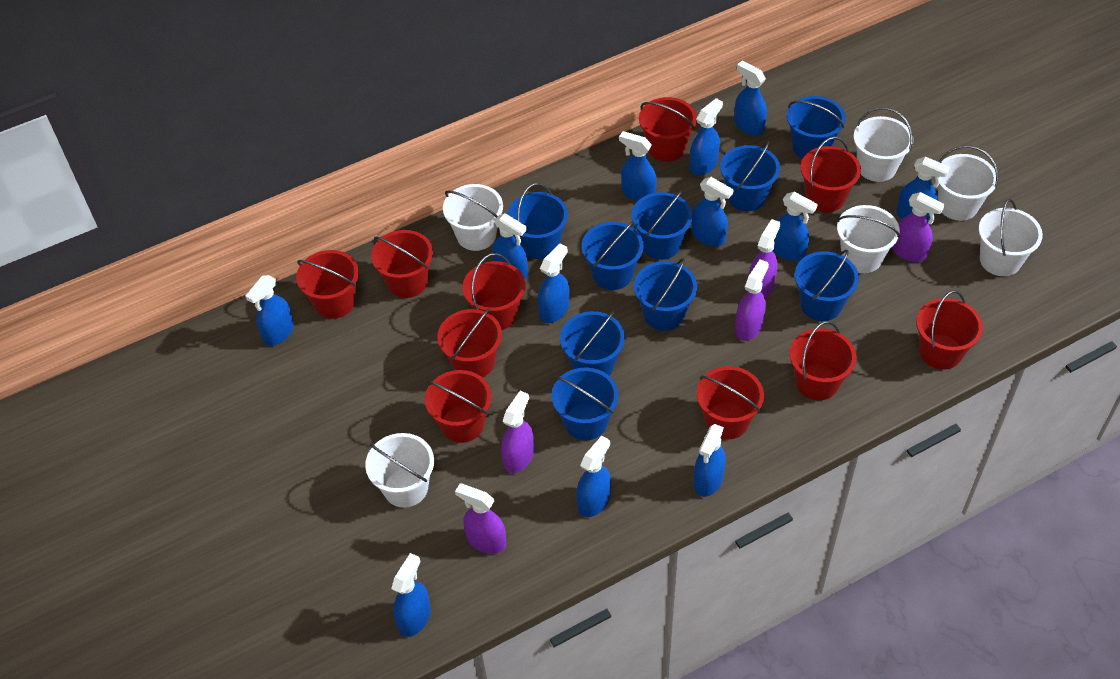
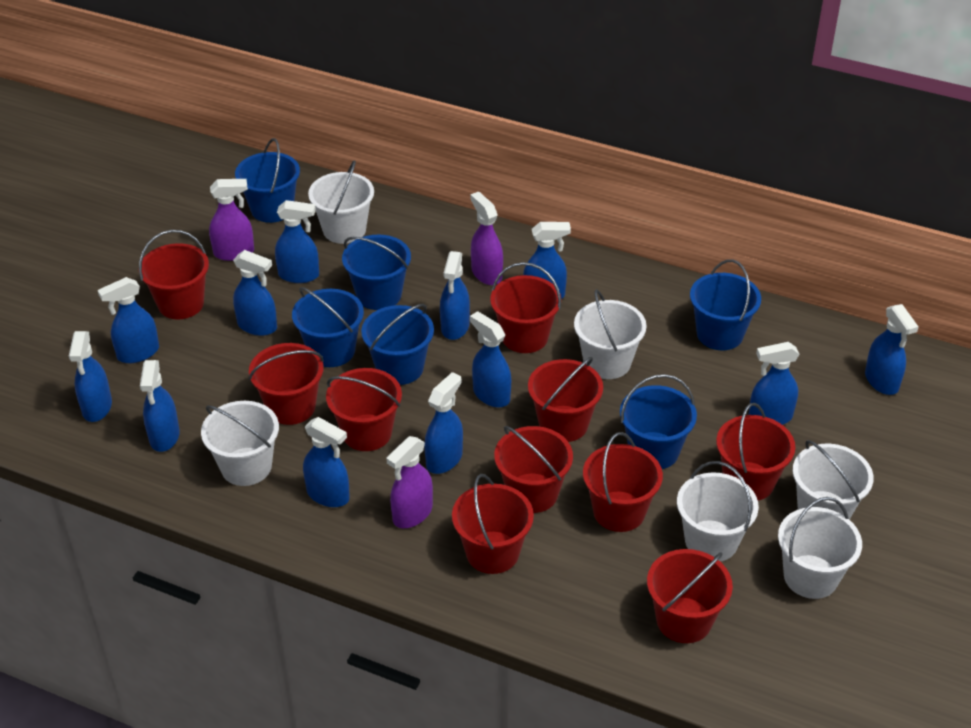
blue bucket: [507,183,568,259] [552,367,619,440] [560,311,625,376] [582,221,644,290] [631,190,693,260] [634,258,697,331] [720,141,780,211] [787,96,846,158] [795,250,859,321] = 9 -> [235,138,300,223] [292,287,364,367] [342,235,411,310] [361,304,434,385] [620,374,697,469] [690,259,761,350] = 6
purple spray bottle: [455,484,506,554] [501,391,534,473] [735,259,769,341] [748,219,780,298] [891,192,945,262] = 5 -> [209,179,254,261] [386,436,433,528] [470,192,503,285] = 3

